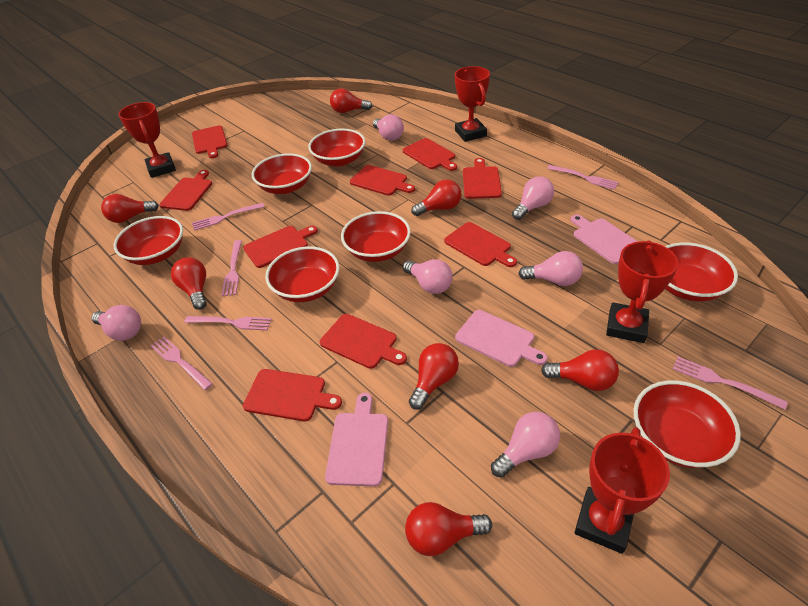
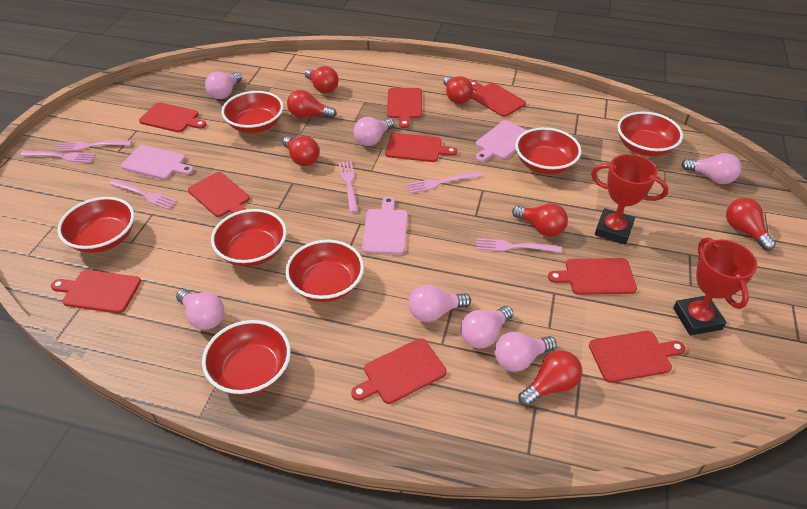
pink light bulb: [91,305,141,341] [373,114,404,141] [403,259,453,294] [491,412,560,478] [512,176,554,220] [518,251,583,286] = 6 -> [176,289,224,330] [205,72,242,99] [353,117,394,146] [409,285,471,322] [461,306,513,349] [494,332,557,372] [681,153,741,184] = 7
red trophy: [118,102,176,178] [455,66,490,142] [575,427,670,554] [606,240,678,343] = 4 -> [591,154,668,245] [673,237,757,335] = 2

